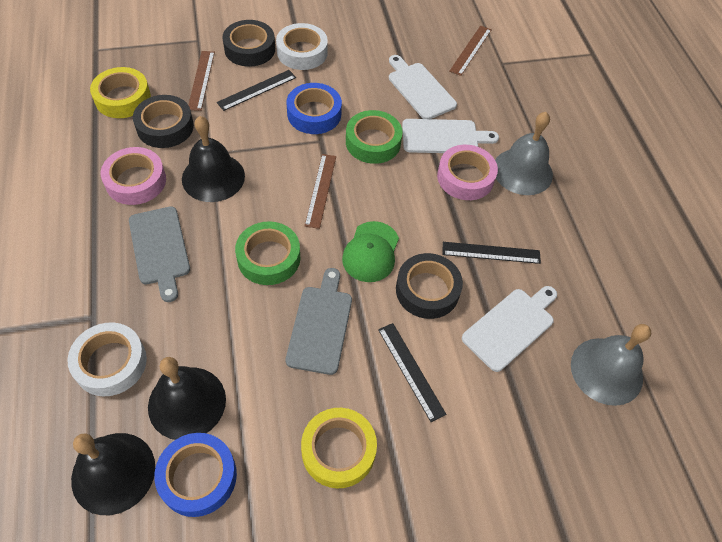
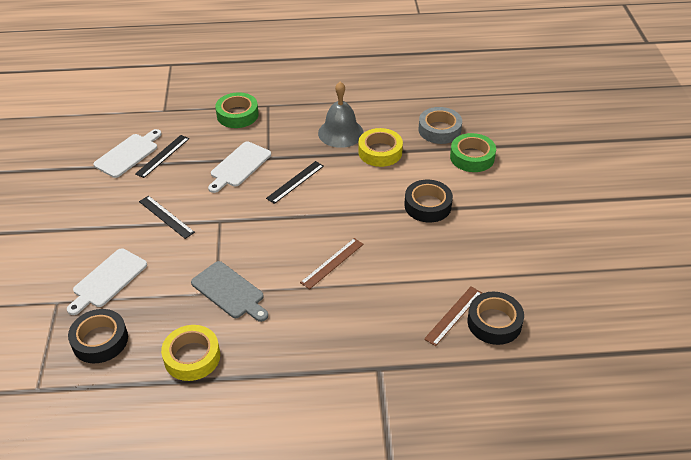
black bell: [71,433,155,515] [148,357,226,440] [182,116,245,202] = 3 -> none = 0
blue tape: [154,433,237,517] [286,83,342,134] = 2 -> none = 0
brown ruler: [188,51,215,111] [305,154,336,229] [450,25,491,76] = 3 -> [300,238,364,289] [424,287,482,346] = 2
green cap: [342,221,399,282] = 1 -> none = 0
grey bell: [495,112,553,195] [571,324,651,406] = 2 -> [318,82,364,148] = 1
grey cutting board: [129,206,190,302] [286,268,352,375] = 2 -> [191,261,268,322] = 1
grey tape: none = 0 -> [418,107,462,144] = 1
pink tape: [101,147,166,205] [437,145,498,200] = 2 -> none = 0
white tape: [67,322,147,396] [276,23,328,70] = 2 -> none = 0

